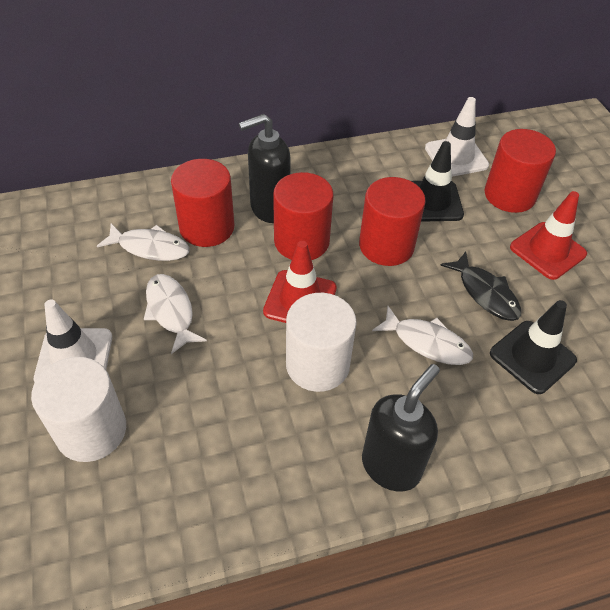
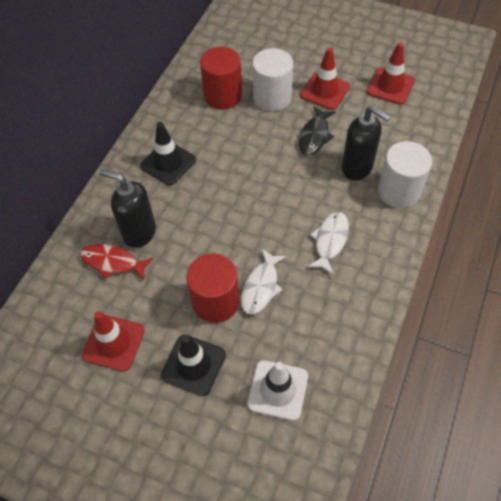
red cylinder: [171,159,234,247] [273,172,333,260] [359,177,426,266] [485,129,556,213] = 4 -> [186,253,240,323] [200,47,242,109] = 2
red fish: none = 0 -> [80,244,154,281] = 1
red traffic cone: [263,241,337,323] [510,191,587,280] = 2 -> [82,311,145,372] [300,48,350,110] [367,43,415,105] = 3
white fish: [97,224,190,261] [144,274,207,354] [372,306,473,365] = 3 -> [241,249,287,315] [307,212,349,275] = 2
white traffic cone: [34,300,112,382] [425,97,489,177] = 2 -> [247,360,308,421] = 1

